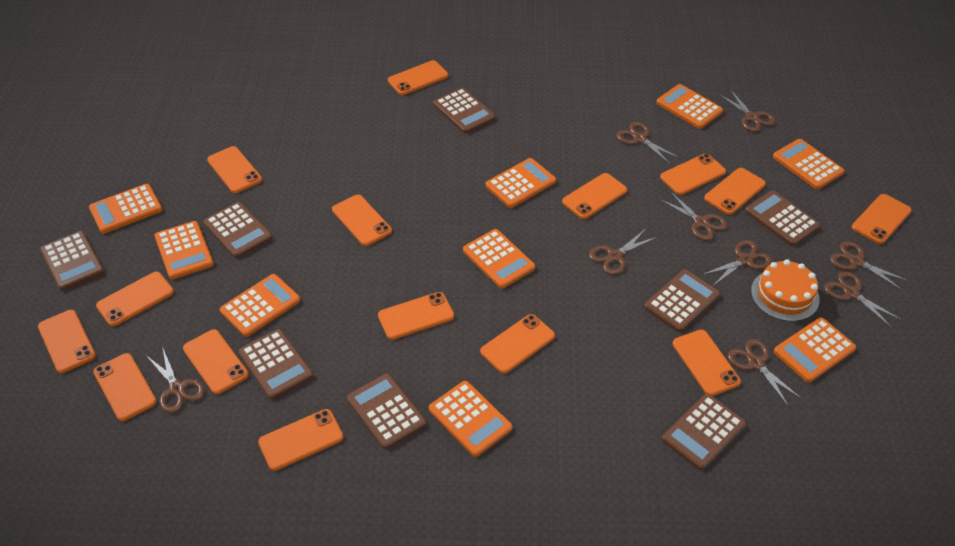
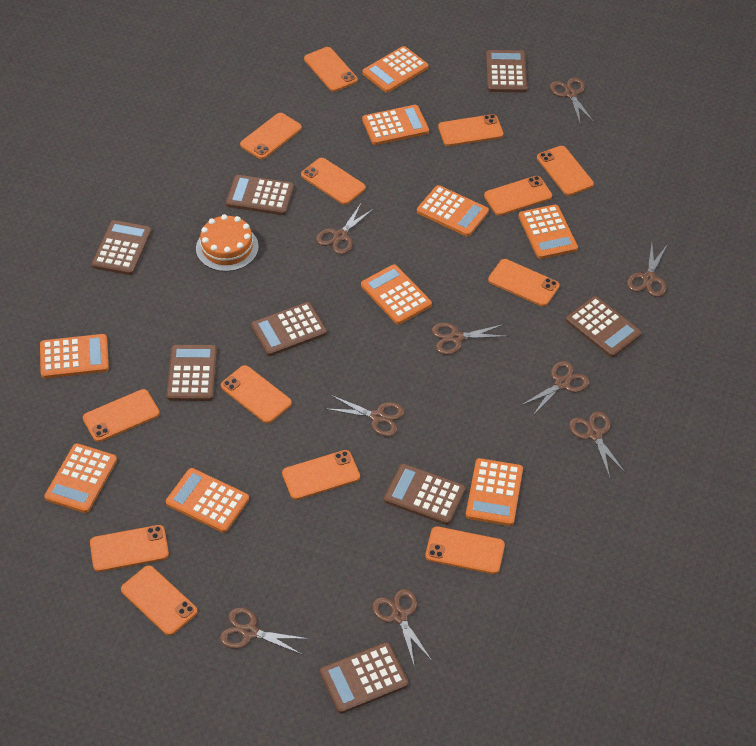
orange phone: [38,310,96,373] [93,353,157,421] [96,272,174,326] [183,329,249,394] [207,146,262,193] [258,409,343,471] [332,195,392,246] [378,292,454,340] [388,60,448,95] [480,314,555,374] [562,173,627,219] [660,154,726,195] [672,330,741,396] [704,168,766,215] [852,194,912,244] = 15 -> [83,389,160,442] [90,525,169,572] [121,565,197,636] [221,365,292,424] [240,113,302,159] [282,450,360,500] [301,158,366,205] [304,47,358,92] [425,526,505,574] [438,114,504,146] [484,176,552,216] [488,259,560,307] [537,146,594,196] = 13

